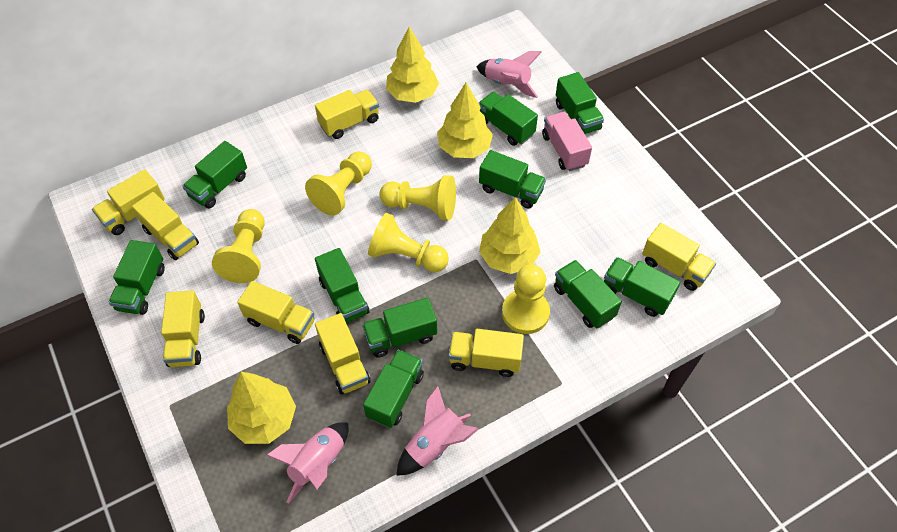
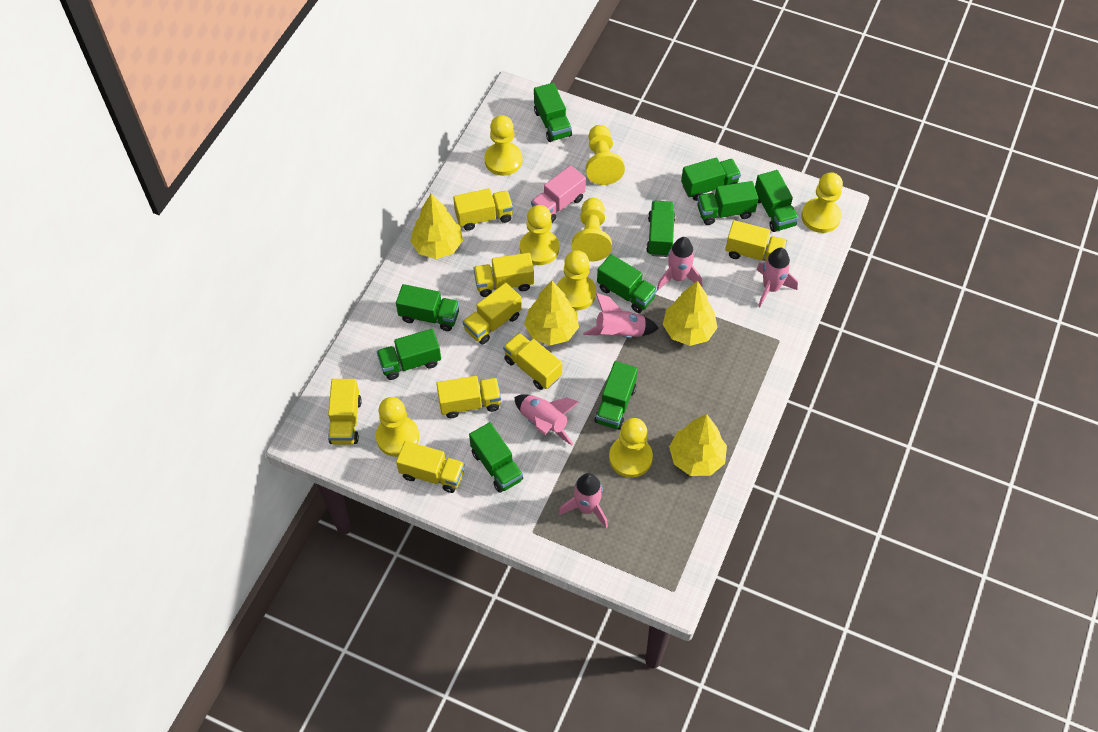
pink rocket: [266,422,348,504] [397,386,479,476] [476,51,542,98] = 3 -> [514,394,579,445] [559,473,608,528] [583,293,659,338] [657,237,703,290] [756,248,798,307] = 5
yellow pawn: [212,209,265,283] [305,152,372,216] [368,213,449,272] [380,175,456,221] [502,264,550,334] = 5 -> [376,397,419,457] [484,115,522,176] [520,205,559,265] [557,250,596,311] [572,198,612,261] [586,125,625,185] [609,418,653,478] [801,172,843,233] = 8

